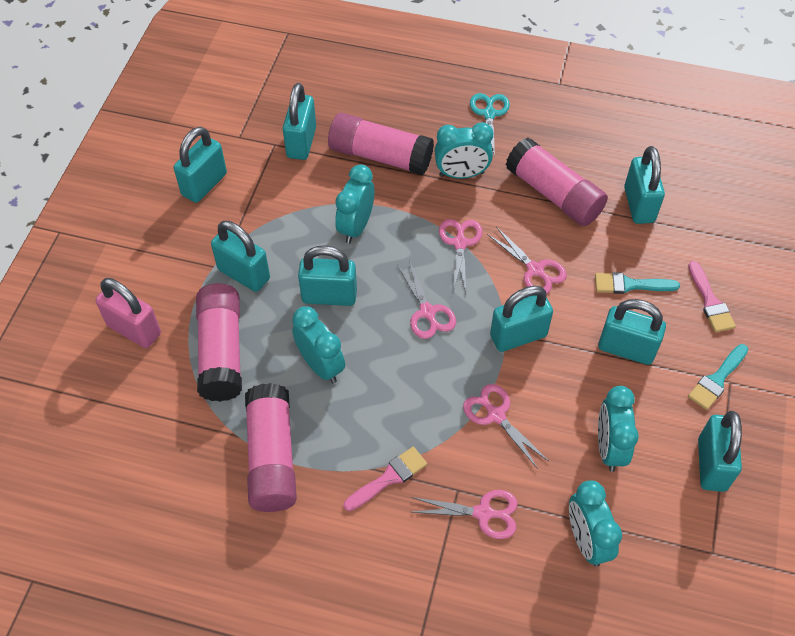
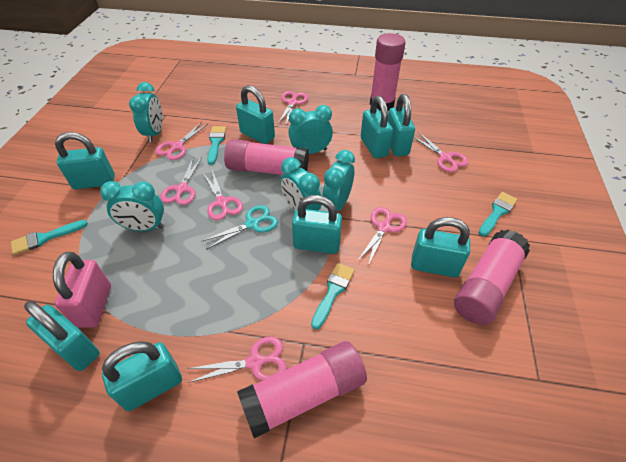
pink brush: [344,447,427,511] [688,261,736,332] = 2 -> none = 0
pink scissors: [397,260,456,339] [411,490,518,539] [439,219,483,293] [463,384,548,469] [487,227,567,294] = 5 -> [155,122,208,160] [160,157,202,205] [187,337,287,383] [203,170,243,220] [278,91,308,126] [357,207,407,265] [414,132,468,172] = 7
turquoise brush: [595,272,680,294] [688,344,748,410] = 2 -> [11,220,88,255] [207,126,226,165] [311,263,355,329] [479,192,518,236] = 4

